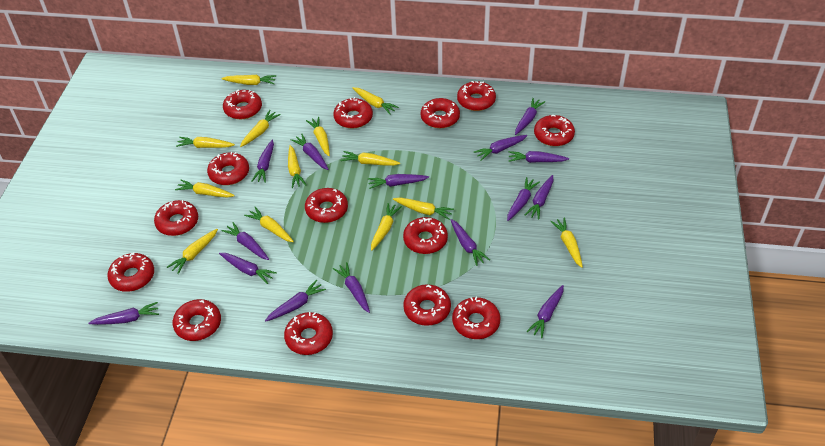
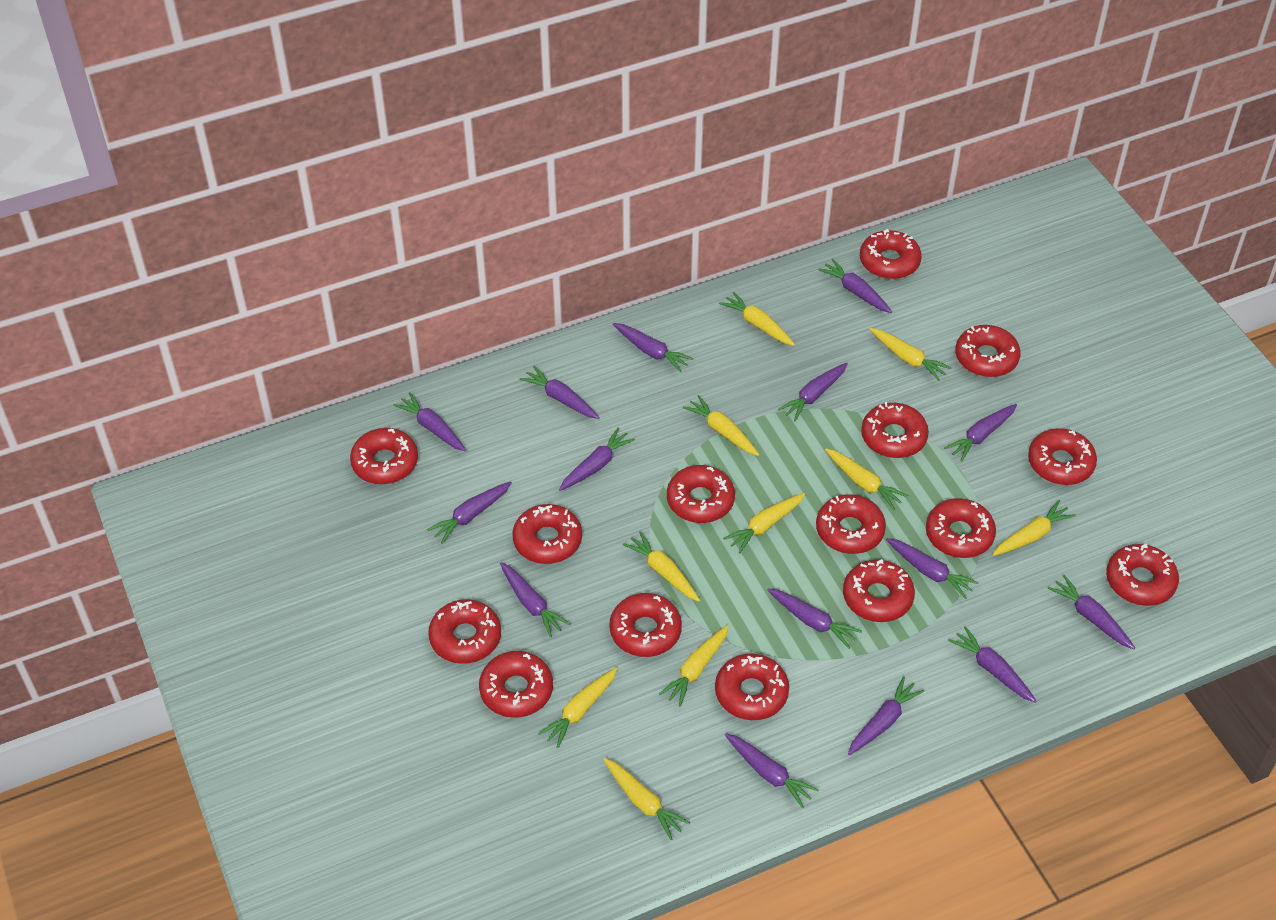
red donut: [107,252,154,292] [154,200,198,236] [173,299,221,341] [207,152,249,185] [223,90,262,119] [284,312,333,355] [305,188,348,223] [333,97,373,129] [403,217,448,254] [403,284,451,326] [421,98,460,128] [452,297,500,339] [457,81,496,111] [534,115,575,146] = 14 -> [350,428,418,484] [428,599,501,664] [479,651,553,718] [512,504,582,564] [609,593,682,657] [667,465,735,523] [715,653,789,720] [816,494,886,554] [843,559,915,622] [860,229,922,279] [861,402,929,458] [926,498,996,558] [955,325,1021,377] [1028,428,1097,485] [1106,544,1179,606] = 15
yellow carrot: [167,229,218,274] [175,180,235,198] [176,137,235,148] [221,75,276,85] [240,110,281,147] [244,207,294,242] [288,145,306,188] [306,117,330,156] [340,151,400,166] [353,87,399,115] [371,203,402,251] [393,198,454,220] [550,218,583,268] = 13 -> [538,668,617,748] [603,758,690,840] [623,531,700,602] [659,625,729,707] [683,395,760,456] [719,292,795,346] [723,493,805,553] [825,448,908,510] [869,328,952,381] [992,500,1076,556] = 10

